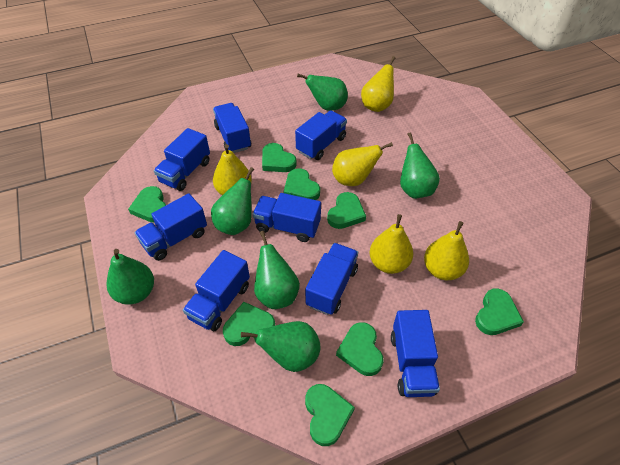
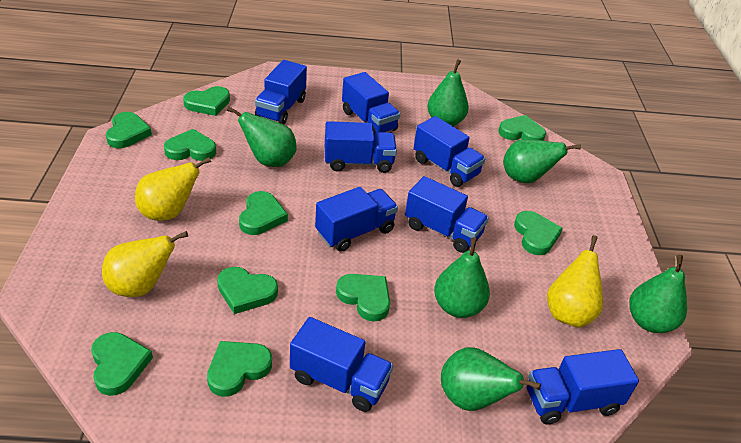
green heart: [128,186,166,223] [223,302,275,346] [262,143,297,172] [284,168,320,200] [305,384,355,446] [327,192,366,229] [336,322,384,376] [475,288,524,335] = 8 -> [91,332,153,396] [106,112,152,148] [164,129,216,161] [183,86,230,116] [207,341,272,397] [217,267,278,314] [239,191,288,235] [336,274,390,322] [498,115,546,141] [514,211,563,255] = 10
yellow pear: [213,144,252,195] [332,142,393,186] [361,56,396,112] [369,214,413,274] [424,221,469,280] = 5 -> [102,231,188,297] [135,157,211,221] [547,235,603,328] = 3

